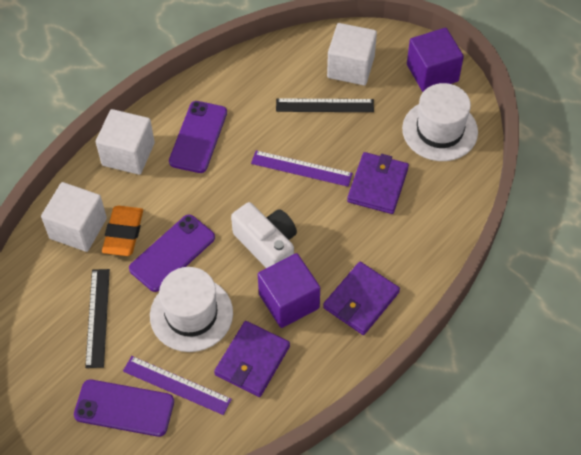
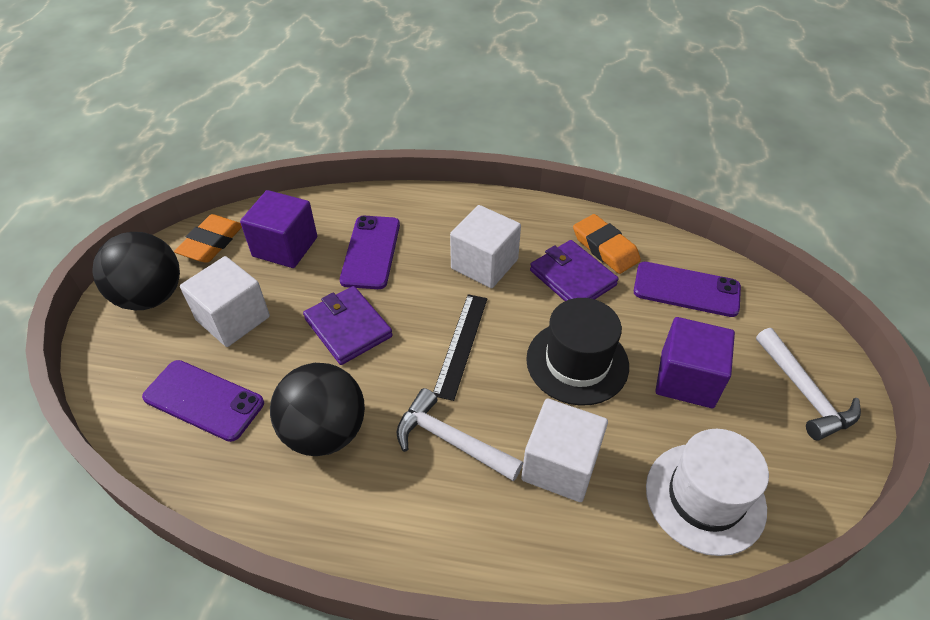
black ball: none = 0 -> [92,232,180,310] [270,363,365,456] = 2
black hat: none = 0 -> [526,298,629,406] = 1
black ruler: [85,269,110,368] [276,98,374,112] = 2 -> [433,294,487,401] = 1
orange eraser: [102,206,143,256] = 1 -> [174,214,242,263] [573,214,641,274] = 2
purple ruler: [123,356,232,415] [251,150,353,187] = 2 -> none = 0
purple wallet: [214,321,290,397] [323,262,400,335] [347,152,409,214] = 3 -> [303,286,393,365] [530,240,619,301] = 2
white camera: [231,202,297,268] = 1 -> none = 0
white hammer: none = 0 -> [397,388,523,482] [756,328,861,441] = 2
white hat: [150,267,233,352] [402,83,478,161] = 2 -> [646,429,769,556] = 1

